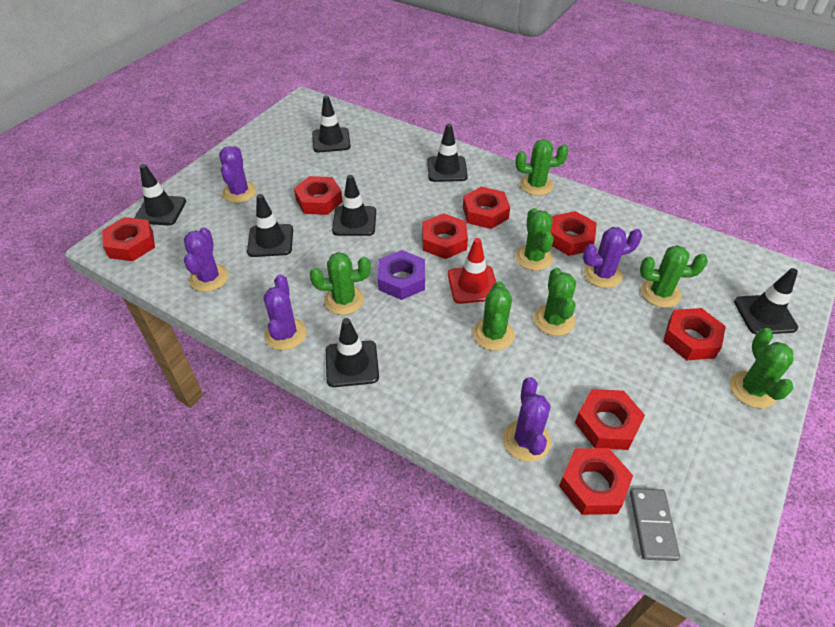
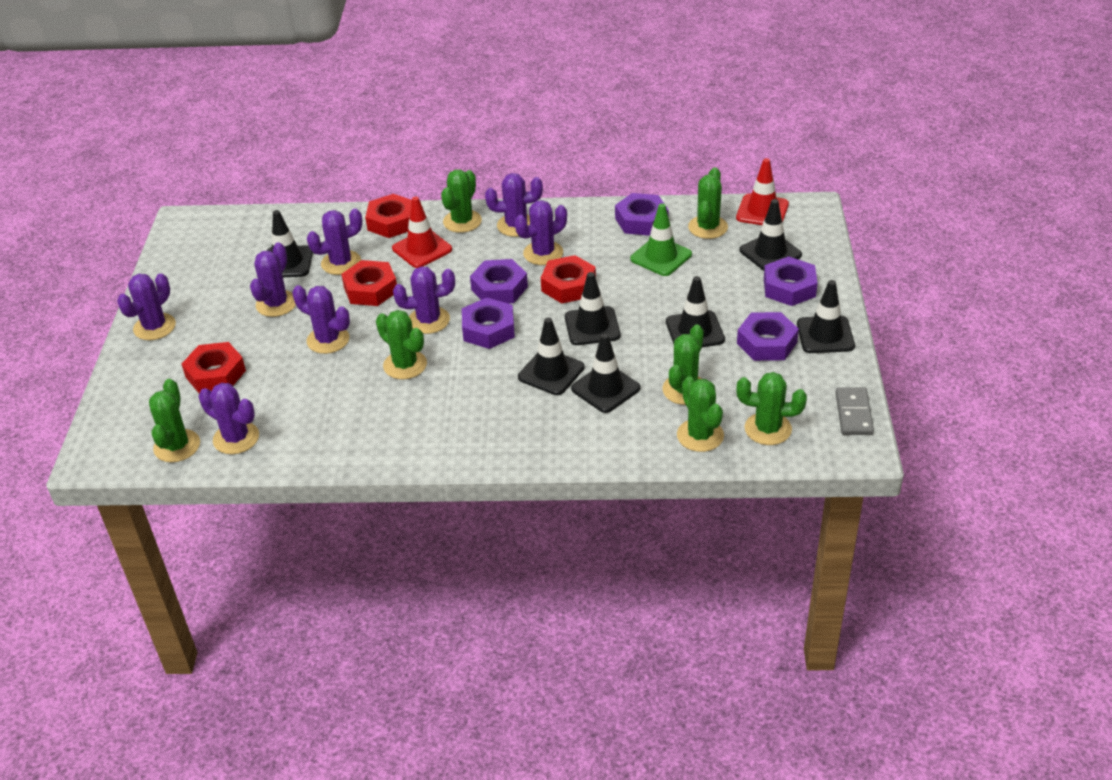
green traffic cone: none = 0 -> [630,203,692,276] = 1
purple cactus: [184,227,229,292] [219,146,257,203] [263,274,307,350] [503,377,551,462] [583,227,642,288] = 5 -> [117,273,176,340] [199,383,259,454] [250,242,296,317] [293,285,350,354] [307,208,363,275] [393,266,455,334] [485,173,543,237] [515,200,567,265] = 8
purple nut: [378,250,425,300] = 1 -> [462,298,515,349] [470,259,528,304] [615,193,669,236] [737,312,799,361] [764,256,817,306] = 5
red nut: [102,217,155,261] [294,176,343,215] [422,213,468,259] [463,187,510,229] [550,211,597,256] [559,448,633,515] [575,389,645,450] [663,308,726,360] = 8 -> [182,342,246,393] [341,260,397,306] [365,194,412,238] [541,255,596,303] = 4
red traffic cone: [448,238,496,304] = 1 -> [392,197,452,268] [736,158,789,225] = 2

